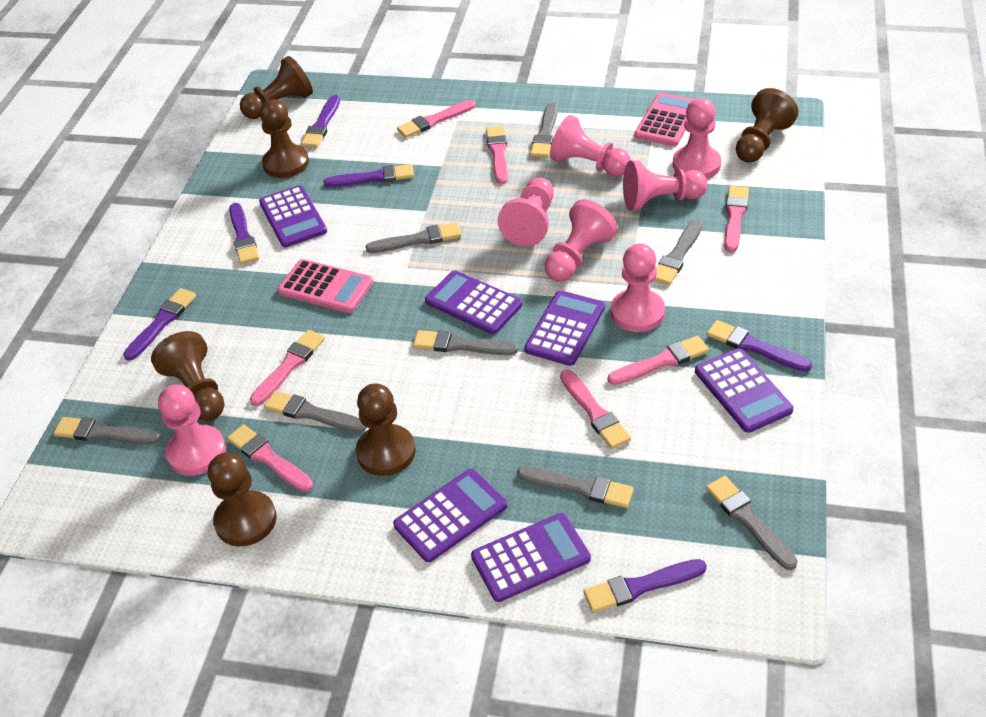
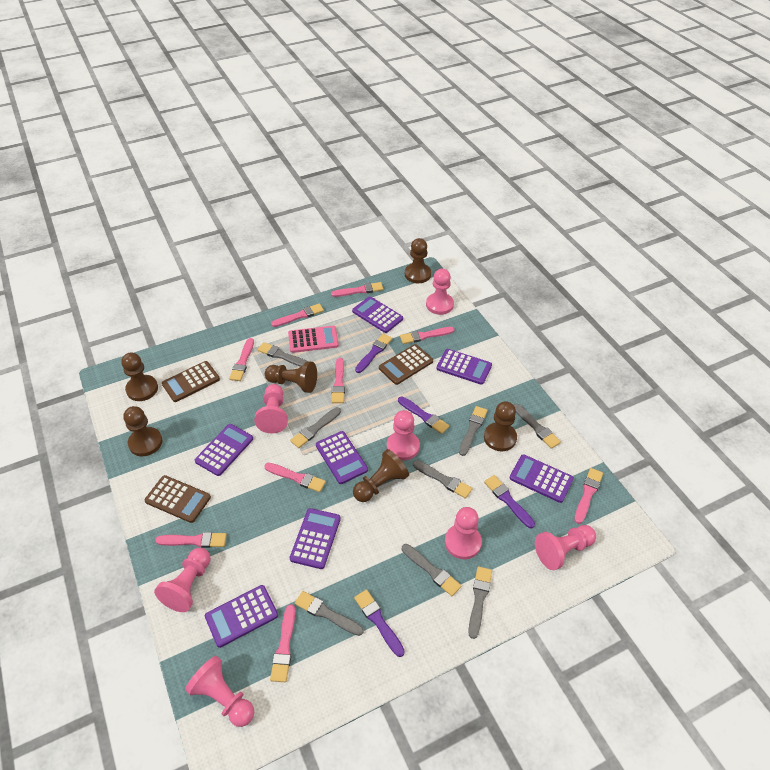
brown calculator: none = 0 -> [144,475,211,523] [162,361,220,402] [379,344,433,385] = 3
pink brush: [227,424,313,492] [250,330,325,406] [397,100,476,138] [486,126,508,184] [560,370,631,449] [608,336,709,385] [724,186,749,252] = 7 -> [155,532,227,548] [229,338,254,381] [264,463,326,492] [270,604,295,682] [271,303,324,327] [331,282,383,297] [331,358,345,403] [400,327,454,344] [574,468,603,524] = 9
pink calculator: [277,259,373,313] [635,93,694,146] = 2 -> [288,326,339,353] = 1
purple brush: [123,288,196,361] [229,203,259,264] [301,95,340,148] [324,164,414,187] [583,559,707,613] [707,320,812,372] = 6 -> [354,589,405,657] [355,334,392,373] [398,397,449,434] [484,475,535,528] = 4
purple calculator: [259,185,327,247] [393,469,507,562] [425,270,522,334] [471,513,591,602] [525,290,605,366] [695,348,793,433] = 6 -> [195,424,253,476] [205,585,278,648] [290,508,341,569] [316,431,368,484] [352,296,403,333] [436,349,492,385] [510,454,574,503] = 7

